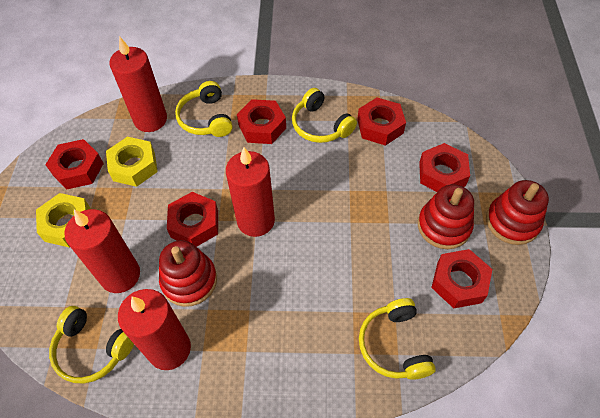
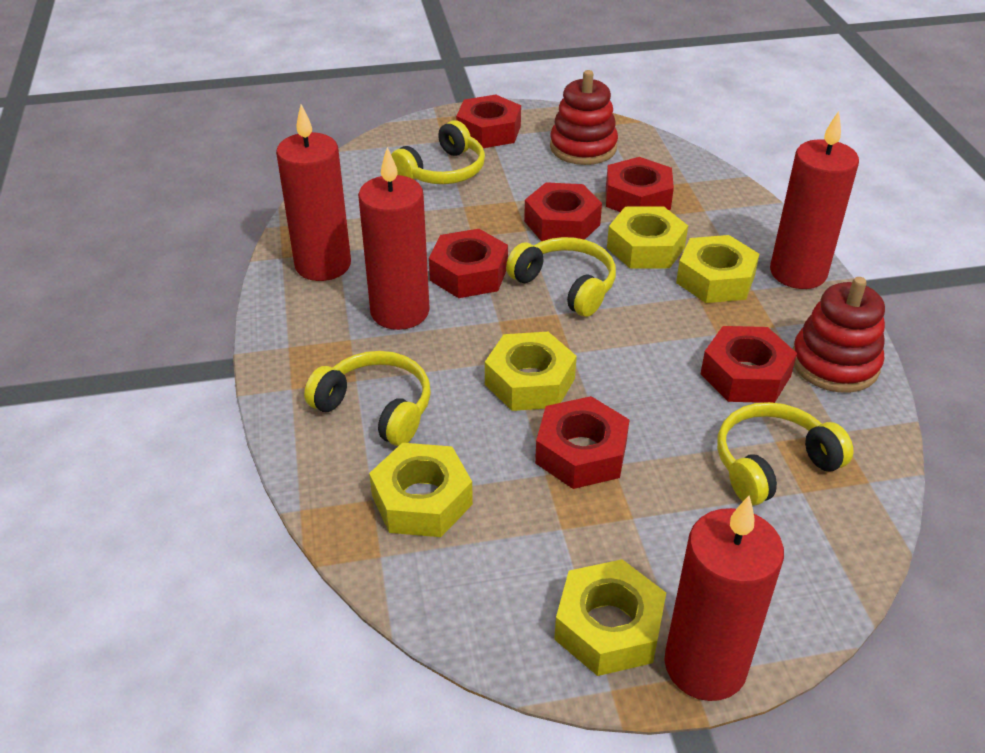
red stacking toy: [159,240,217,307] [418,184,474,249] [486,180,549,245] = 3 -> [550,70,618,165] [793,277,885,393] = 2
yellow nut: [36,193,91,248] [106,137,158,187] = 2 -> [369,443,473,537] [485,332,577,411] [554,559,666,676] [607,206,688,269] [676,235,759,303] = 5

